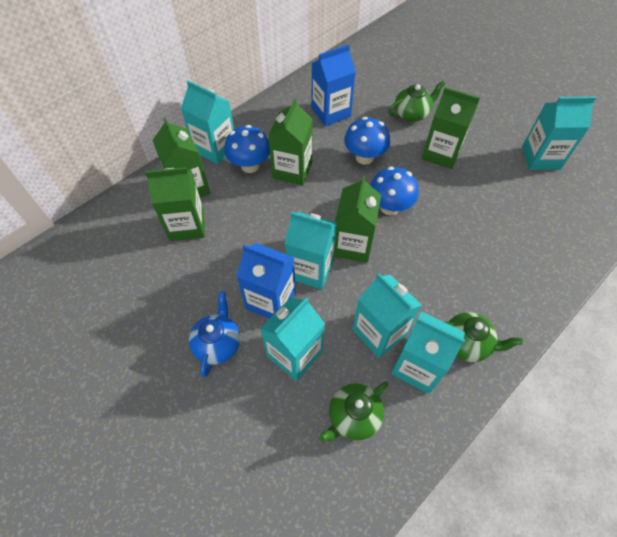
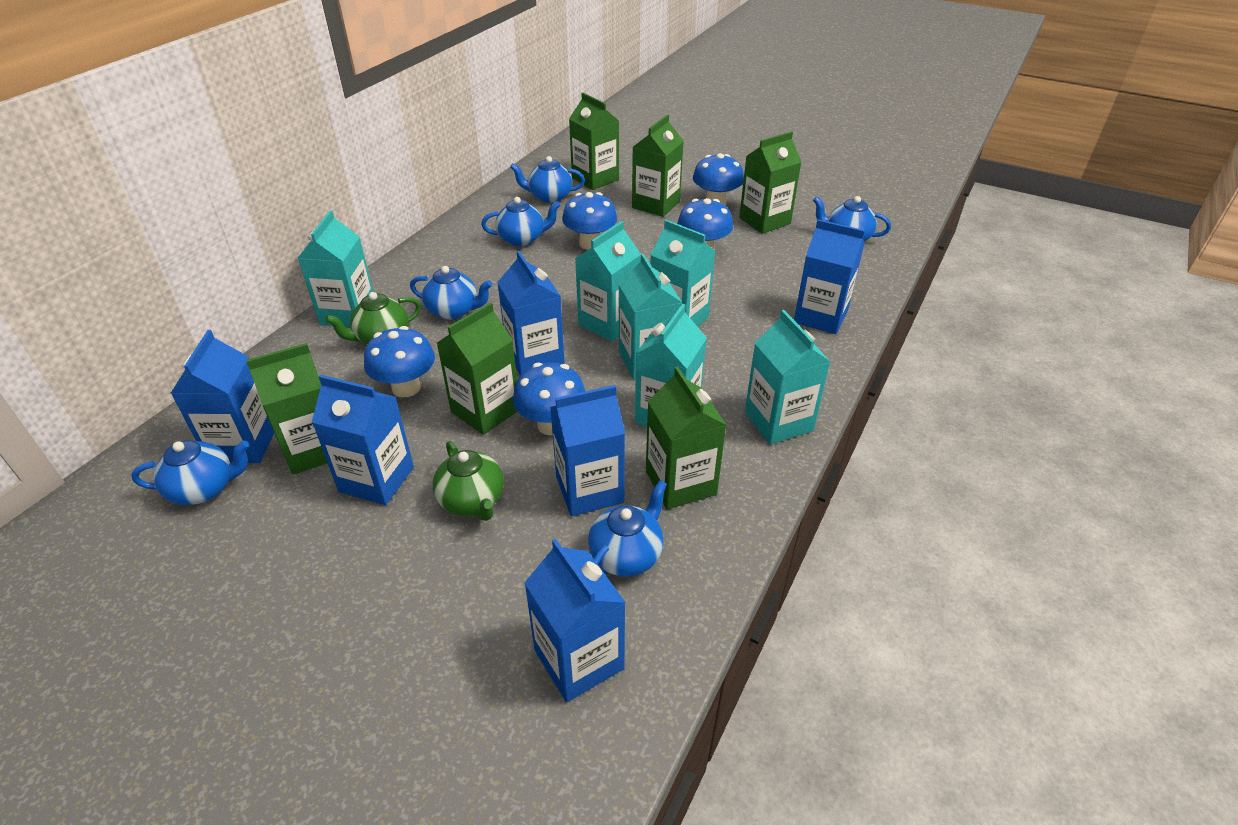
blue carton: [236,243,296,319] [312,44,356,126] = 2 -> [171,330,274,463] [312,375,414,505] [497,251,565,375] [524,539,626,702] [550,385,625,516] [794,219,865,334] = 6
blue mushroom: [224,125,270,173] [344,117,390,165] [370,167,419,215] = 3 -> [364,326,435,397] [513,362,585,435] [562,192,617,250] [677,198,733,250] [693,153,744,206] = 5
blue teapot: [189,291,240,377] = 1 -> [131,440,249,505] [410,266,492,320] [481,197,561,246] [510,156,585,203] [588,480,667,577] [813,196,891,241] = 6
green carton: [145,167,205,241] [152,117,210,198] [268,98,313,185] [334,176,381,263] [422,87,480,169] = 5 -> [246,343,327,475] [437,302,518,435] [569,93,619,190] [632,115,684,217] [646,367,726,509] [739,131,801,234] = 6
green teapot: [319,381,388,442] [388,81,445,122] [443,312,523,362] = 3 -> [325,292,421,344] [433,441,504,521] = 2

